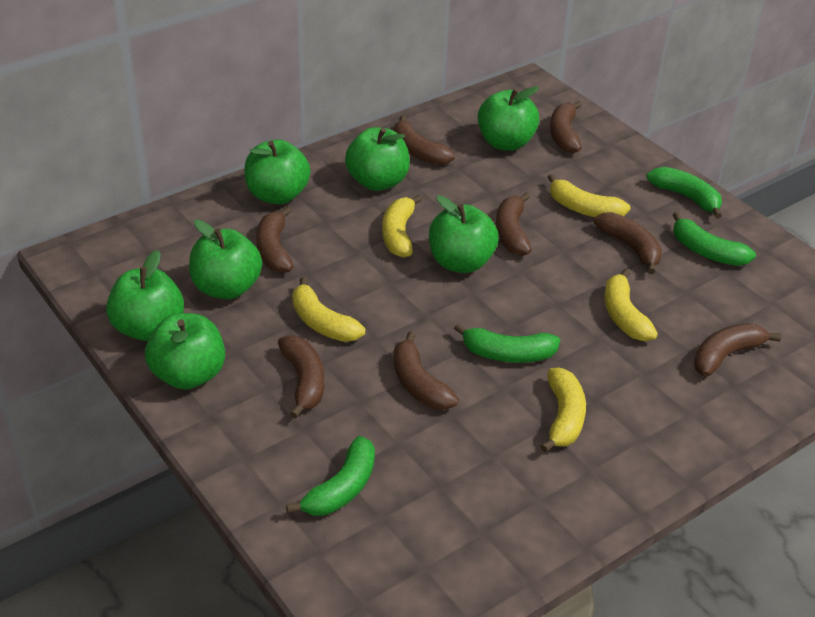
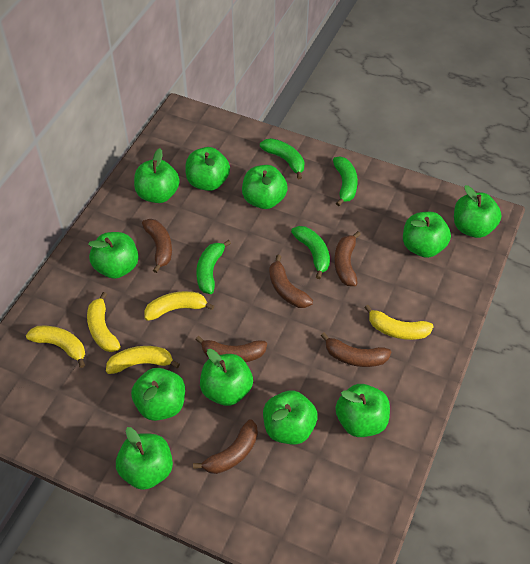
brown banana: [256,207,293,273] [278,335,324,419] [394,116,455,165] [394,331,459,410] [496,193,532,256] [550,101,582,153] [594,212,662,274] [694,323,781,376] = 8 -> [142,219,172,273] [193,419,258,474] [195,336,267,362] [269,254,313,308] [321,333,391,367] [334,231,361,286] = 6
green apple: [106,250,184,341] [145,313,225,390] [189,220,262,299] [244,140,310,204] [345,127,410,191] [429,195,499,273] [478,86,539,151] = 7 -> [88,232,139,279] [116,427,173,490] [131,368,185,421] [134,148,180,203] [185,147,230,191] [200,349,253,406] [242,165,288,209] [263,390,318,445] [335,384,390,437] [403,212,451,258] [454,185,502,238] = 11

